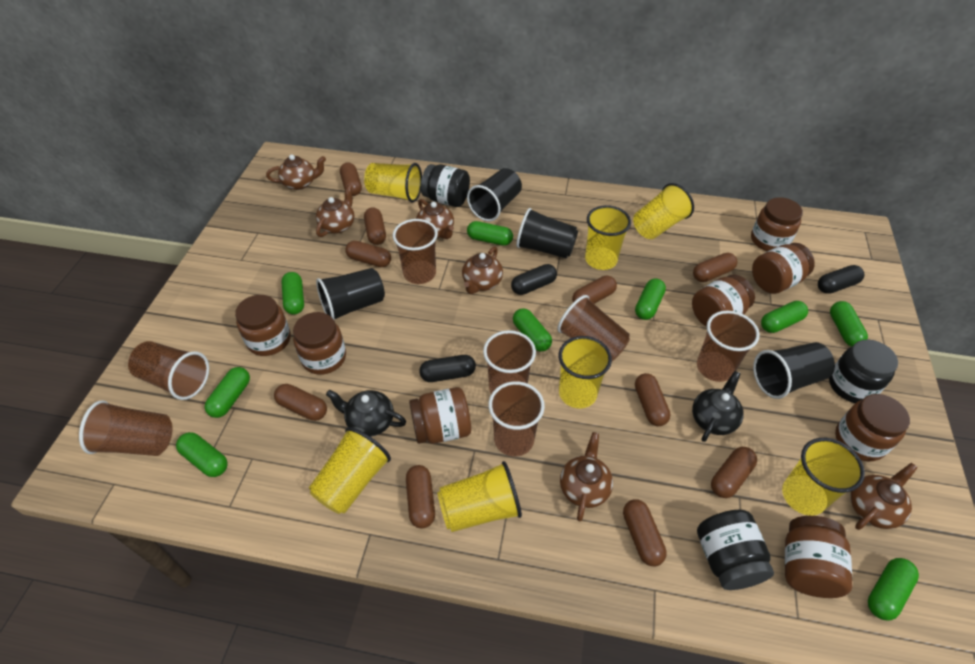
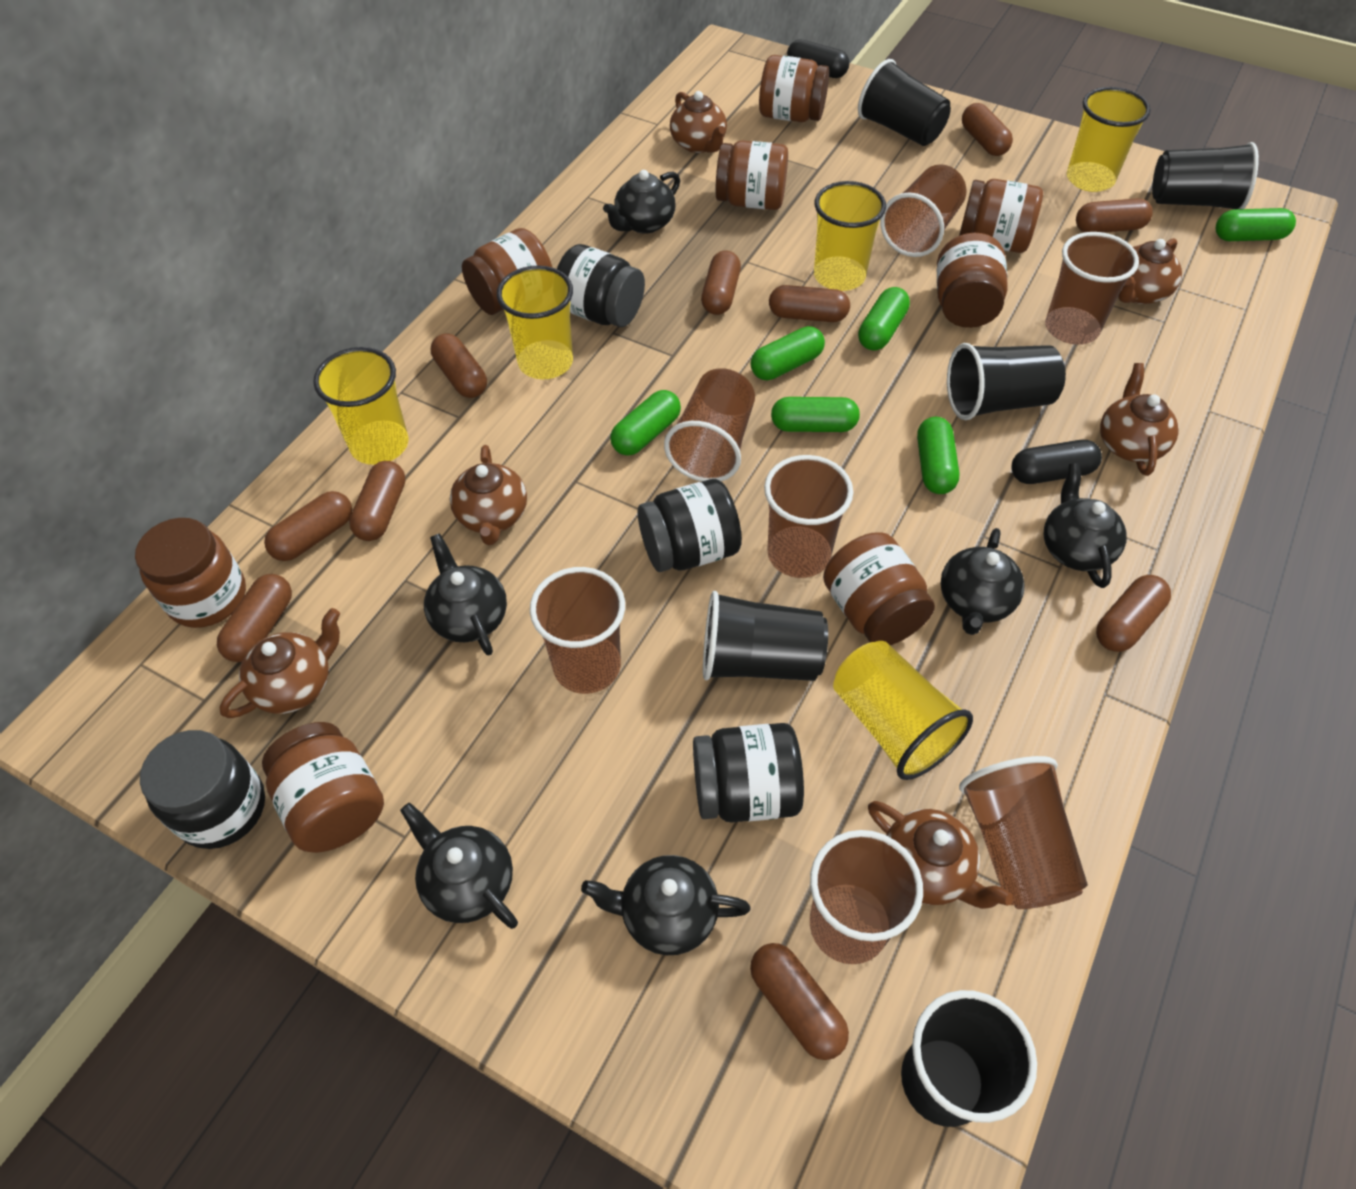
black capsule: [419,355,476,382] [511,264,557,295] [818,265,864,294] = 3 -> [787,39,849,78] [1011,440,1102,484] = 2
black cup: [316,268,385,320] [467,168,522,221] [516,208,578,259] [753,342,835,399] = 4 -> [703,591,828,681] [858,59,951,146] [901,990,1037,1127] [947,343,1066,420] [1152,142,1259,209] = 5
black jar: [421,164,470,207] [697,510,774,590] [829,339,898,403] = 3 -> [140,730,265,849] [557,244,645,327] [638,479,742,572] [693,723,804,823] = 4
black teapot: [326,390,406,437] [692,371,744,442] = 2 -> [400,803,518,929] [424,533,507,655] [581,855,751,955] [603,170,680,234] [940,528,1025,635] [1044,463,1127,588] = 6
green capsule: [176,432,228,477] [204,367,250,418] [281,272,304,315] [467,221,513,246] [513,308,552,351] [635,278,666,320] [761,301,808,333] [830,301,868,347] [868,558,919,620] = 9 -> [610,390,681,456] [750,326,825,380] [771,397,860,432] [858,287,910,351] [917,417,959,494] [1216,208,1296,241] = 6
yellow cup: [309,427,391,514] [364,163,422,202] [437,461,522,532] [559,336,612,409] [585,205,631,270] [633,183,694,239] [782,438,865,516] = 7 -> [313,347,408,465] [497,265,573,379] [814,181,886,291] [833,641,973,780] [1067,87,1151,192] = 5

